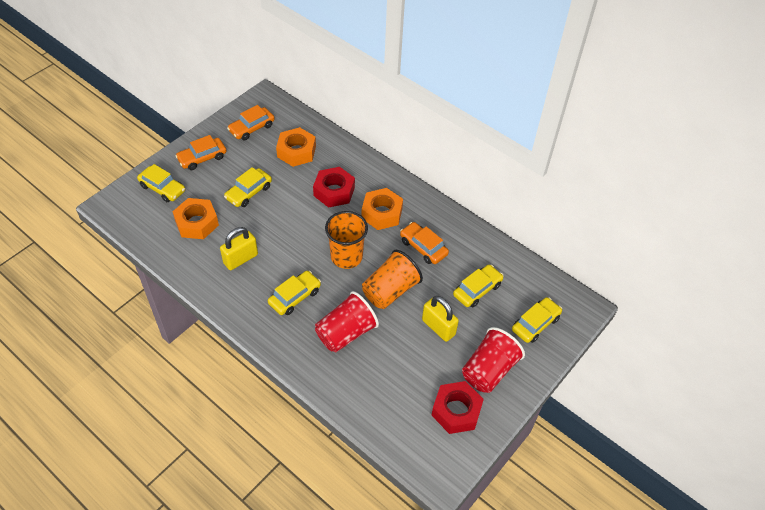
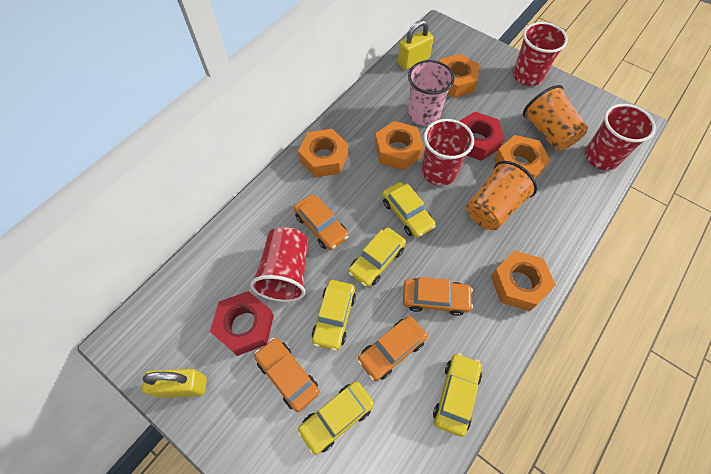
orange car: [175,135,226,170] [227,105,275,140] [400,222,449,264] = 3 -> [254,338,320,412] [293,195,349,250] [357,316,428,381] [403,277,473,316] = 4
orange nut: [172,198,219,239] [276,127,316,167] [362,188,403,230] = 3 -> [298,129,348,177] [375,121,424,170] [439,54,479,98] [491,251,556,311] [494,135,551,179] = 5
pink cup: none = 0 -> [408,60,455,125] = 1
red cup: [315,291,379,352] [462,327,525,393] = 2 -> [250,227,308,302] [422,119,474,186] [513,22,568,86] [585,104,656,170] = 4

